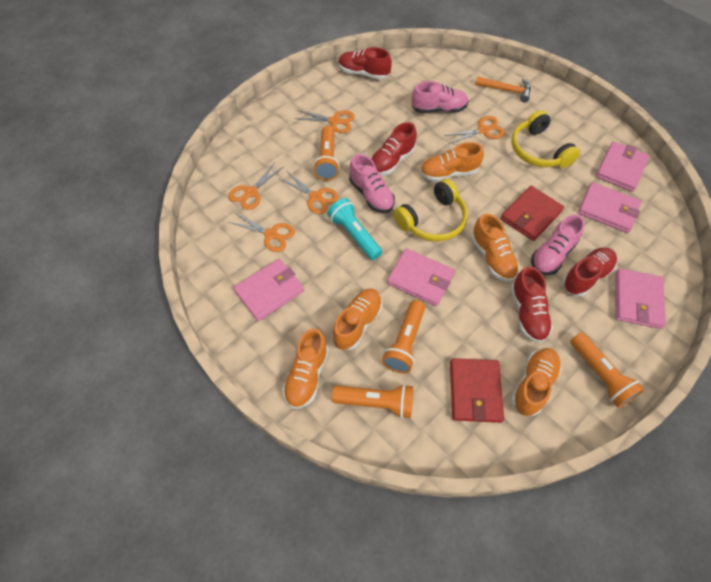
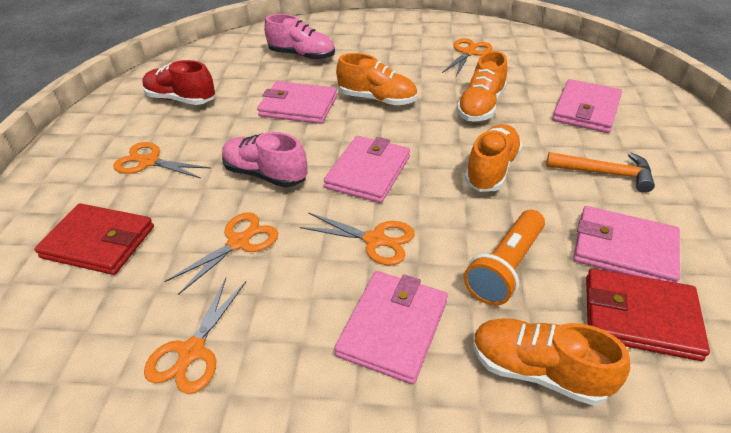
orange flashlight: [313,126,340,181] [332,384,413,419] [382,300,425,373] [570,333,645,408] = 4 -> [464,210,545,306] = 1
orange shoe: [282,328,329,409] [332,288,382,350] [420,142,484,182] [471,213,519,281] [511,348,562,416] = 5 -> [336,53,417,106] [457,51,508,122] [465,124,522,192] [473,318,630,405] = 4
pink shoe: [349,154,395,213] [411,81,469,113] [531,214,585,275] = 3 -> [222,132,308,187] [264,14,335,60] = 2
red shoe: [338,47,392,79] [370,122,417,175] [511,266,553,343] [562,247,617,297] = 4 -> [143,60,215,105] = 1
turquoise flashlight: [327,198,382,260] = 1 -> none = 0
yellow headphones: [393,179,468,241] [511,110,580,168] = 2 -> none = 0

